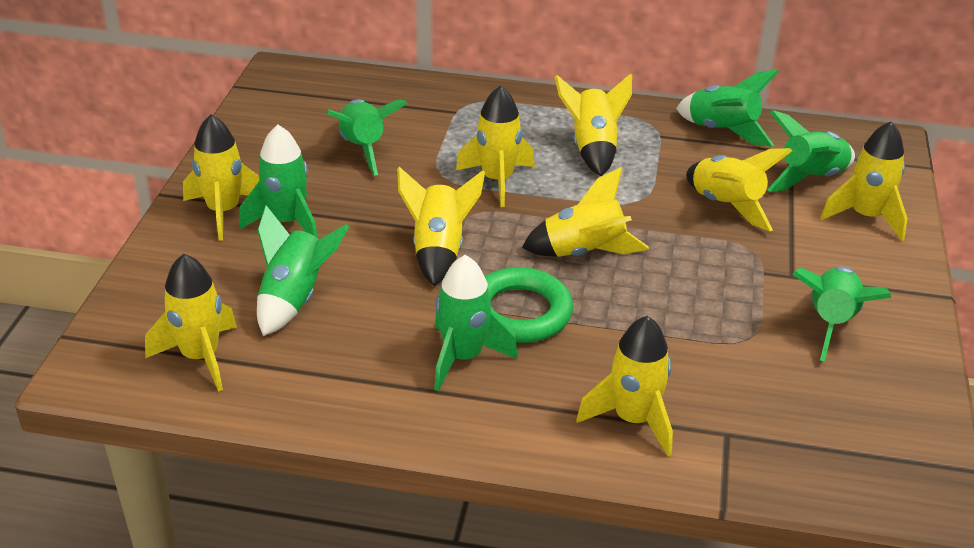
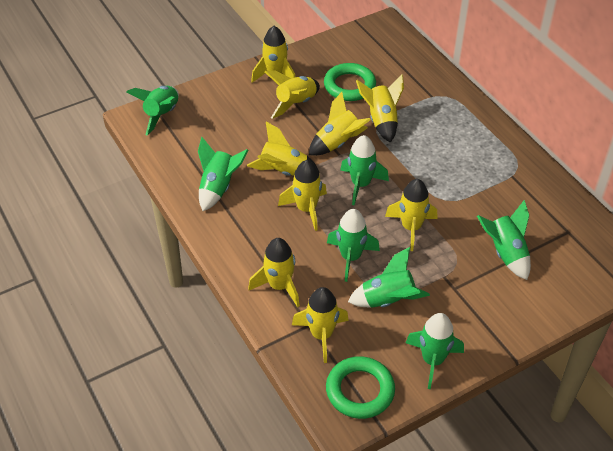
green ring: [484,267,573,343] = 1 -> [324,63,376,101] [326,356,395,419] = 2

